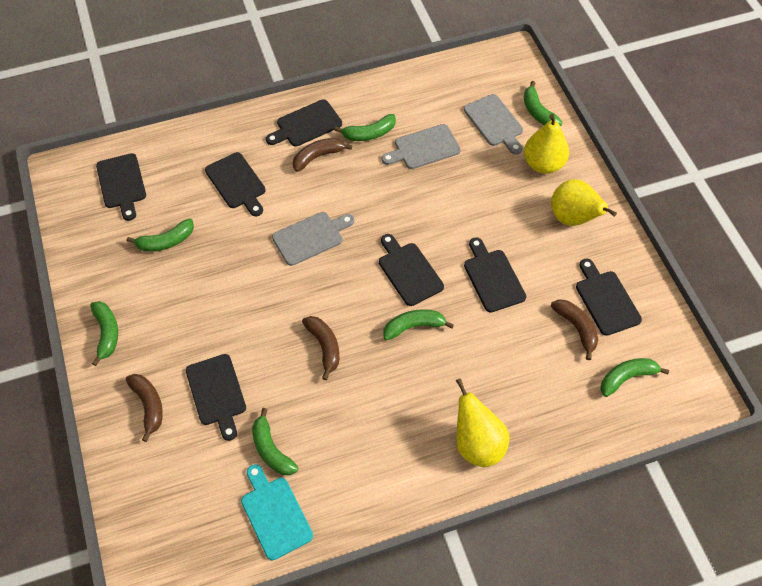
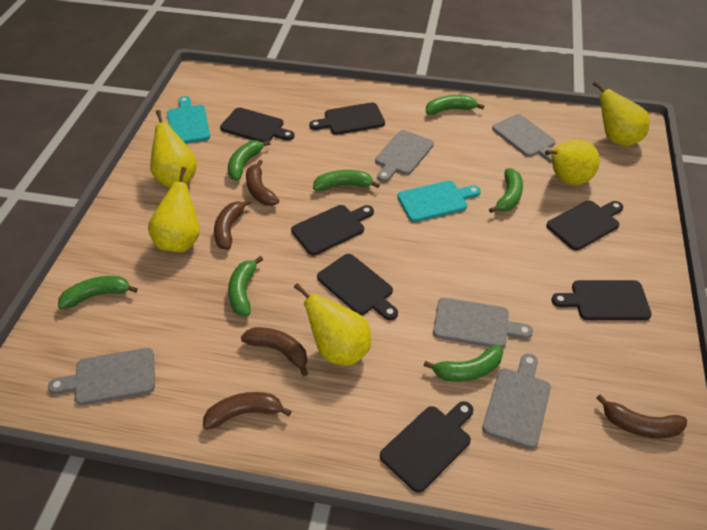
brown banana: [126,374,163,442] [293,138,352,172] [302,316,340,380] [551,299,598,360] = 4 -> [203,392,291,430] [214,199,252,250] [241,327,308,376] [246,160,279,206] [596,394,687,438] = 5
grey cutting board: [272,212,354,266] [381,124,461,169] [464,94,523,155] = 3 -> [48,348,155,405] [375,130,434,182] [433,298,533,348] [482,353,551,449] [492,114,556,162] = 5
turquoise cutting board: [241,464,313,560] = 1 -> [167,96,210,143] [398,181,481,222] = 2
yellow pear: [456,378,510,467] [524,114,569,174] [551,179,617,226] = 3 -> [148,167,200,252] [150,110,197,187] [294,283,371,366] [545,139,600,185] [592,81,649,146] = 5

